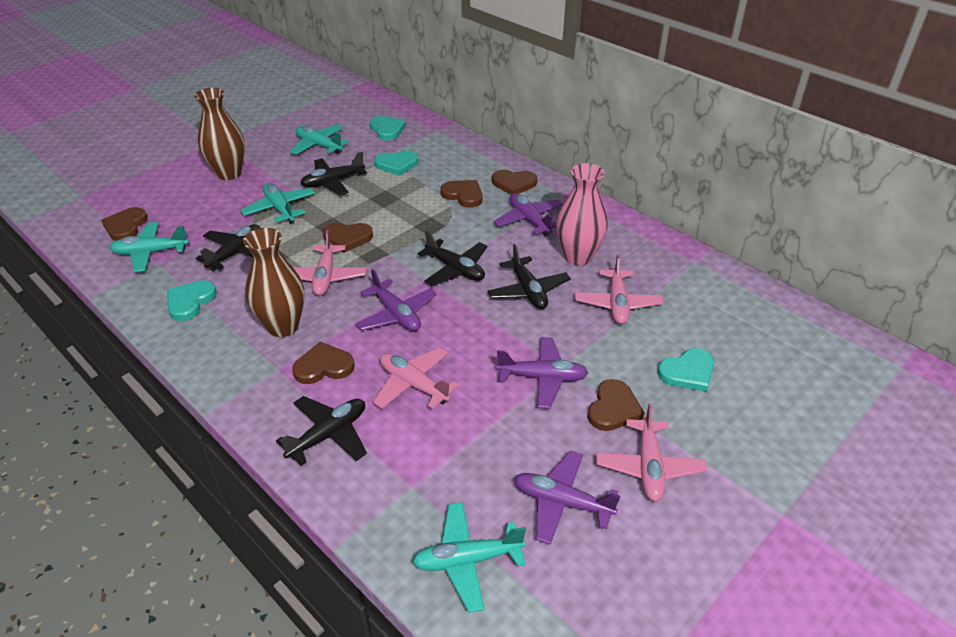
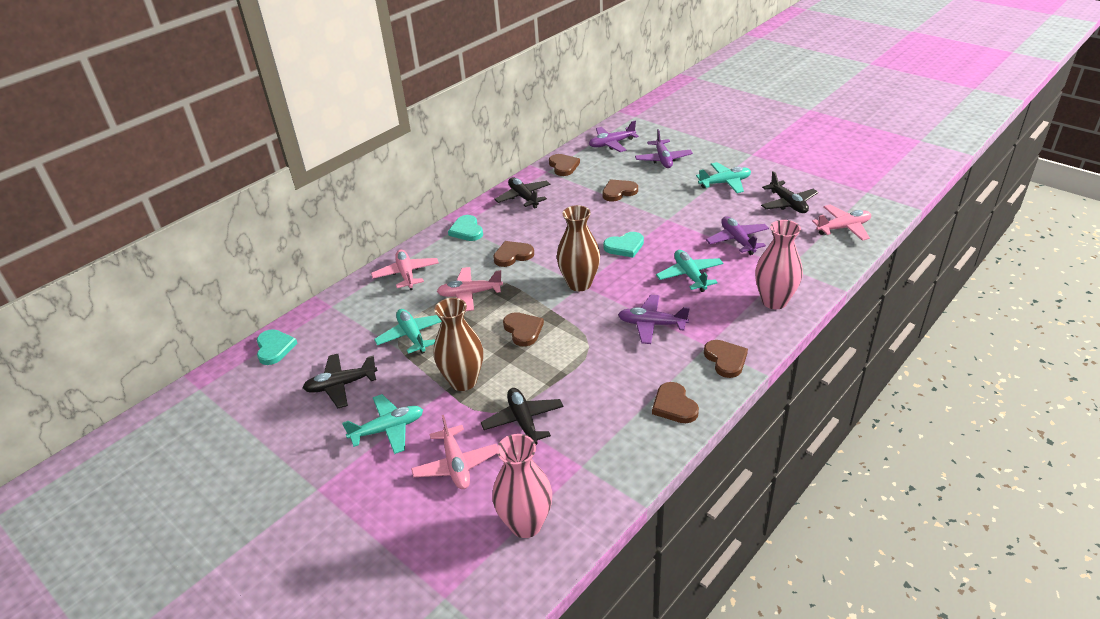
black plane: [196,224,261,271] [276,396,367,466] [300,152,367,195] [417,231,487,286] [487,244,571,309] = 5 -> [303,354,378,408] [481,388,564,445] [494,177,550,209] [761,171,818,213] = 4
pink vase: [556,163,608,265] = 1 -> [492,434,552,538] [755,220,803,309] = 2
turquoise heart: [167,280,217,321] [370,116,406,141] [374,151,418,176] [658,348,715,392] = 4 -> [257,329,297,365] [448,215,483,241] [603,232,644,258] = 3

